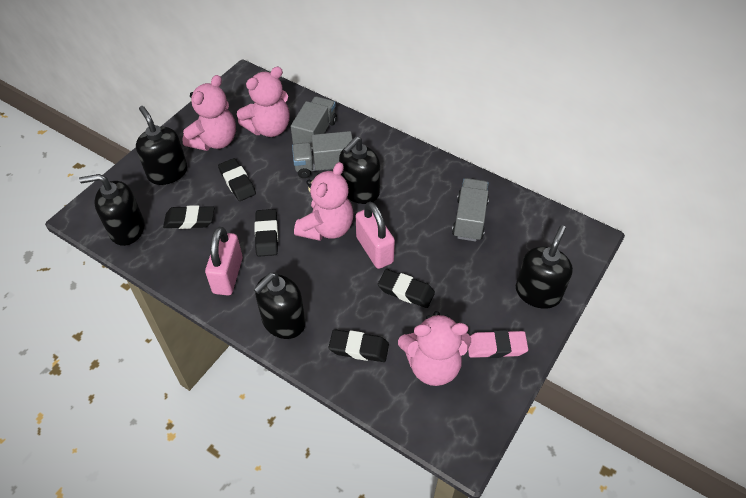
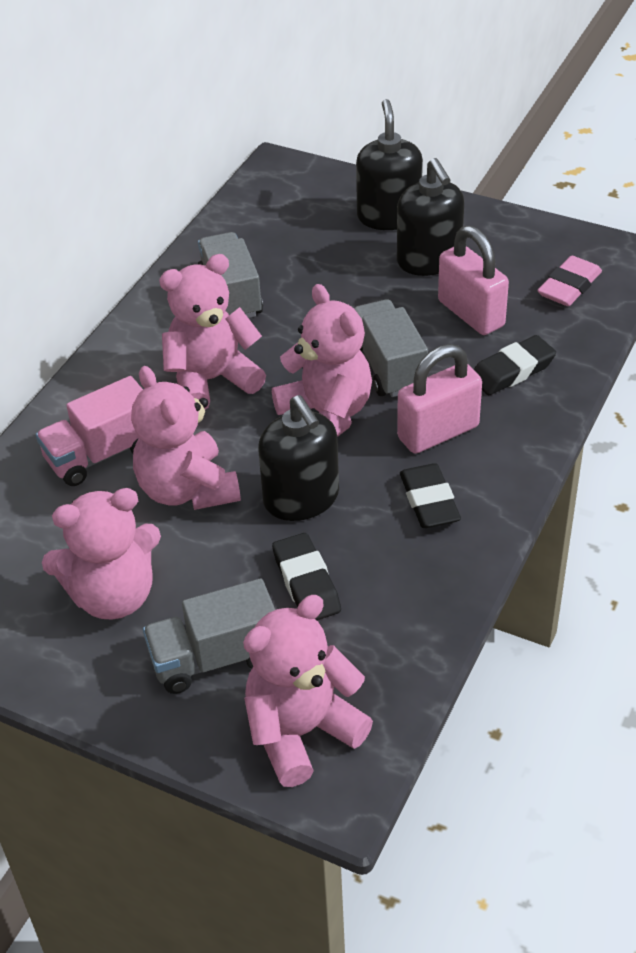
black eraser: [163,205,214,229] [218,158,256,201] [254,209,278,257] [329,329,389,362] [378,269,435,308] = 5 -> [272,533,341,620] [400,463,461,528] [474,335,556,395] = 3
black soap dispenser: [79,174,144,246] [136,106,187,185] [253,273,306,339] [339,136,380,204] [516,225,573,309] = 5 -> [258,395,339,521] [356,99,423,230] [397,158,464,276] = 3
pink teddy bear: [182,75,236,151] [237,67,290,137] [294,162,354,241] [398,311,471,386] = 4 -> [42,488,161,619] [131,366,241,510] [159,254,266,410] [243,595,373,787] [272,284,372,437] = 5
pink truck: none = 0 -> [36,376,143,486] = 1

